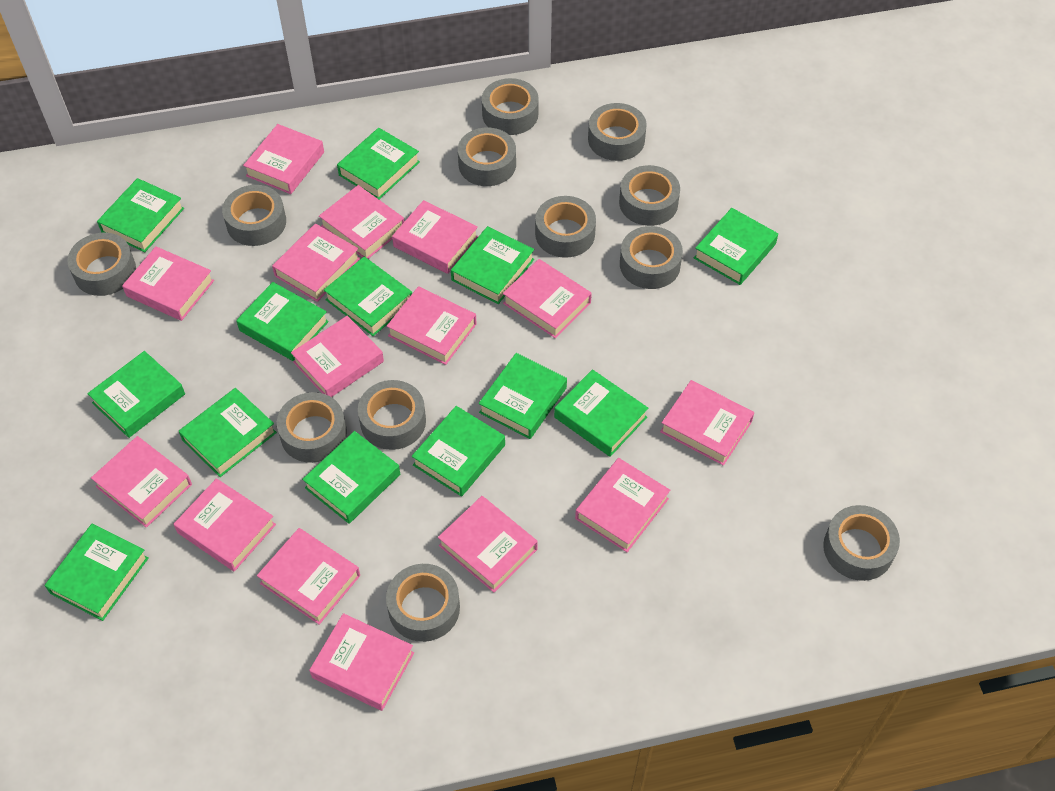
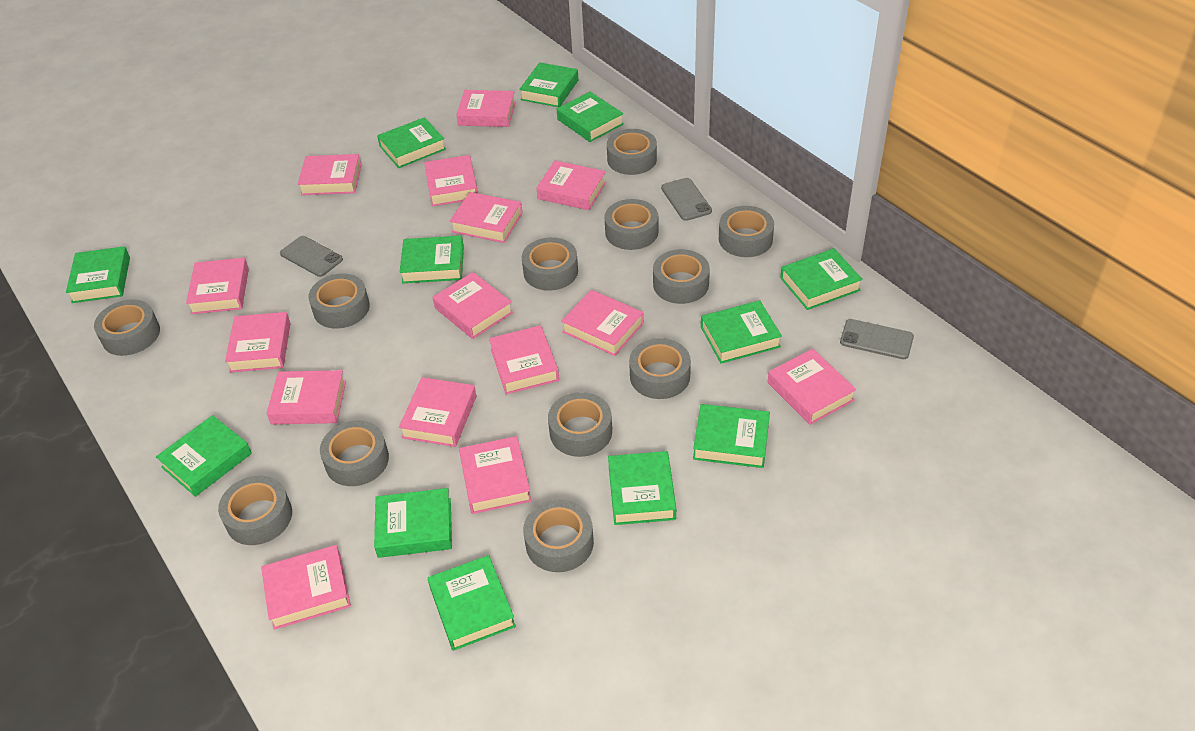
green book: [44,524,149,621] [87,351,185,438] [97,178,184,252] [179,388,277,477] [236,282,329,361] [302,431,400,524] [324,257,412,336] [337,128,420,199] [412,406,505,497] [451,226,534,304] [479,353,567,439] [554,369,648,457] [694,208,778,285] = 13 -> [66,246,130,303] [156,415,252,497] [374,488,452,558] [377,117,446,168] [400,236,464,283] [427,555,516,651] [519,62,579,107] [557,92,624,142] [608,451,676,525] [693,404,770,468] [701,300,782,363] [780,248,863,310] = 12
grey phone: none = 0 -> [280,236,343,277] [661,178,712,221] [840,319,914,359] = 3

